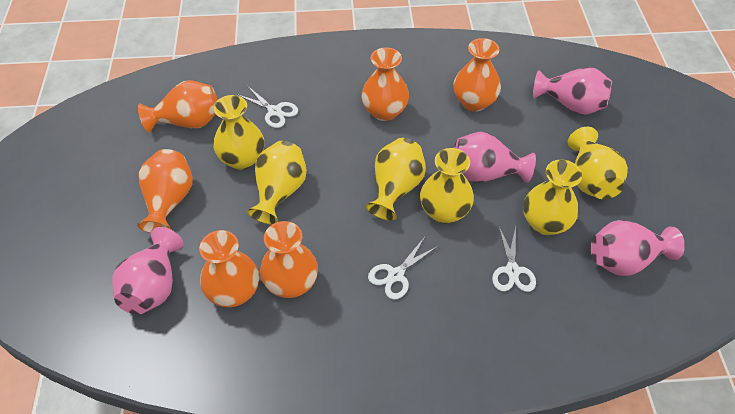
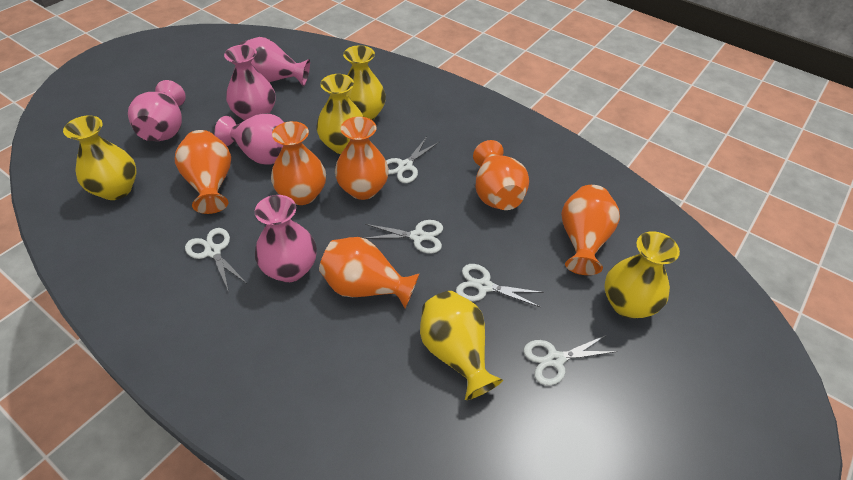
pink vase: [112,227,183,315] [454,132,536,183] [533,67,612,115] [590,219,685,276] = 4 -> [128,80,186,141] [214,113,284,165] [224,45,275,121] [239,37,310,87] [255,195,317,282] = 5
white scissors: [237,86,298,128] [368,237,438,299] [492,227,536,292] = 3 -> [185,228,246,292] [365,220,443,254] [386,137,439,183] [456,264,543,307] [524,335,618,385] = 5
yellow vase: [213,95,264,170] [247,141,307,225] [366,138,426,221] [420,148,474,224] [523,159,582,235] [568,127,628,200] = 6 -> [63,116,137,200] [316,74,364,154] [343,45,386,121] [420,291,503,400] [604,231,680,318] = 5

